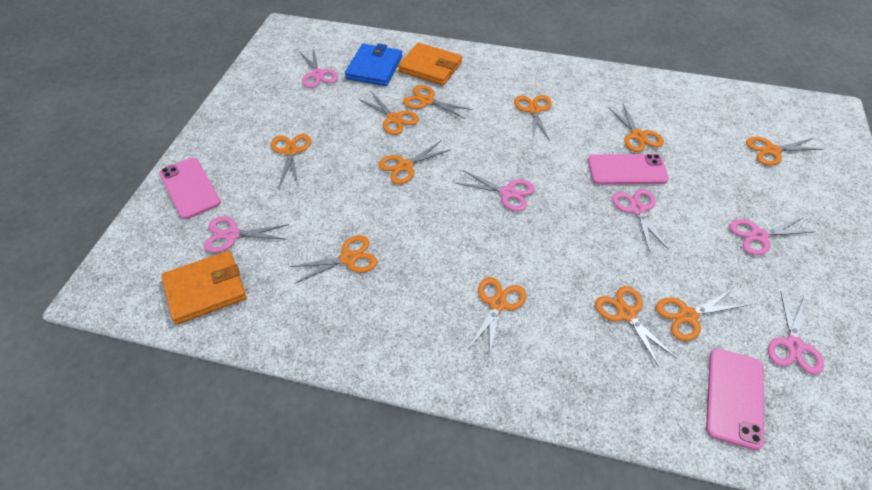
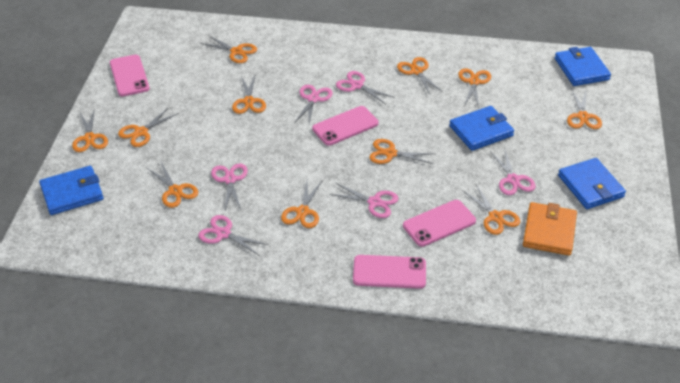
blue wallet: [345,44,402,86] = 1 -> [39,166,103,215] [449,106,514,151] [555,47,611,86] [558,158,626,209] = 4
orange wallet: [161,251,246,325] [398,43,462,85] = 2 -> [523,202,577,256] = 1
pink phone: [159,158,221,219] [588,154,669,185] [706,348,764,450] = 3 -> [110,55,150,96] [312,106,379,146] [353,255,426,289] [403,200,476,247] = 4

